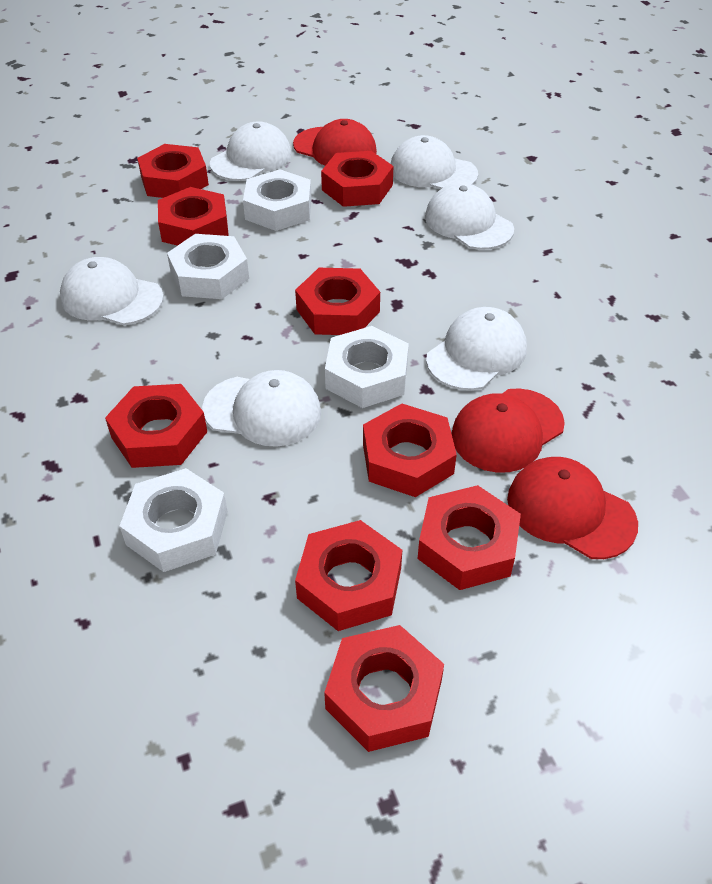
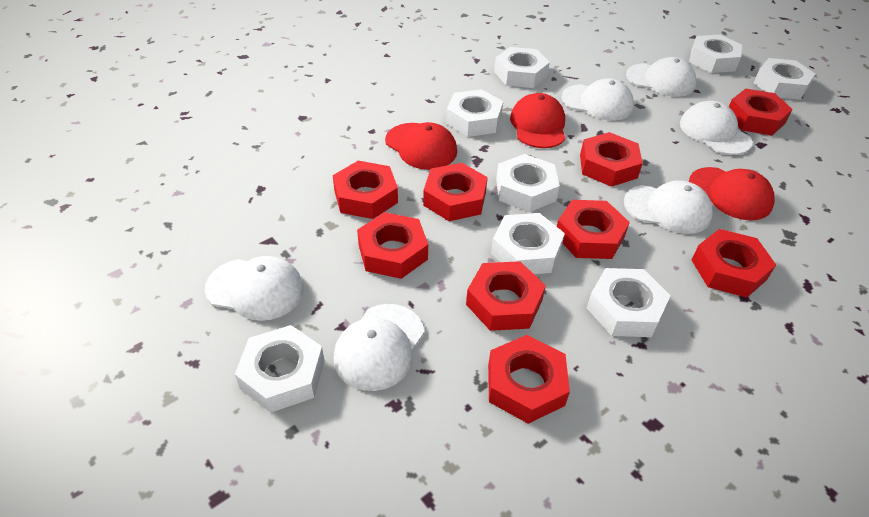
white nut: [120,468,228,572] [167,234,249,299] [243,169,312,231] [325,326,409,408] = 4 -> [235,325,324,413] [446,89,503,137] [491,213,565,274] [494,47,550,88] [496,154,560,212] [587,268,671,337] [689,35,742,73] [754,58,815,100] = 8

